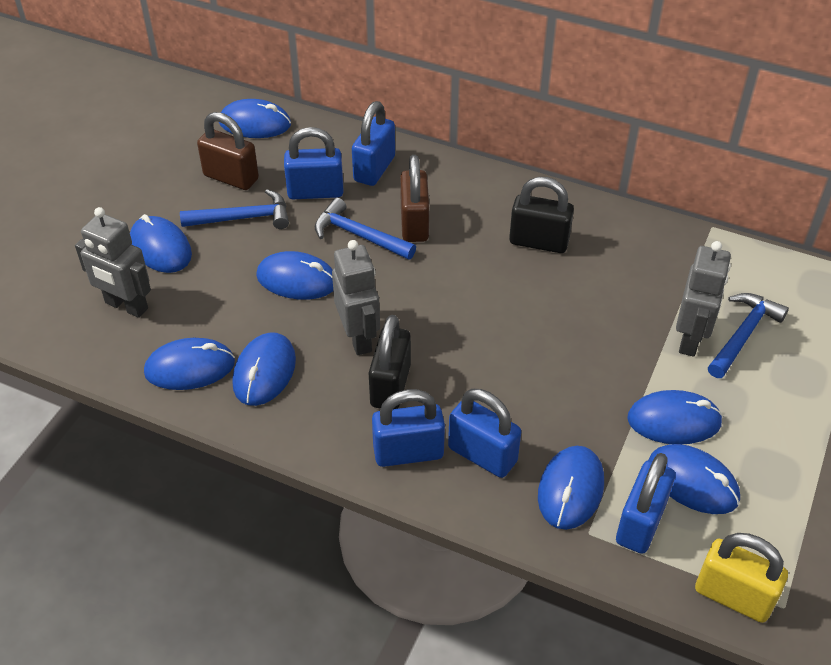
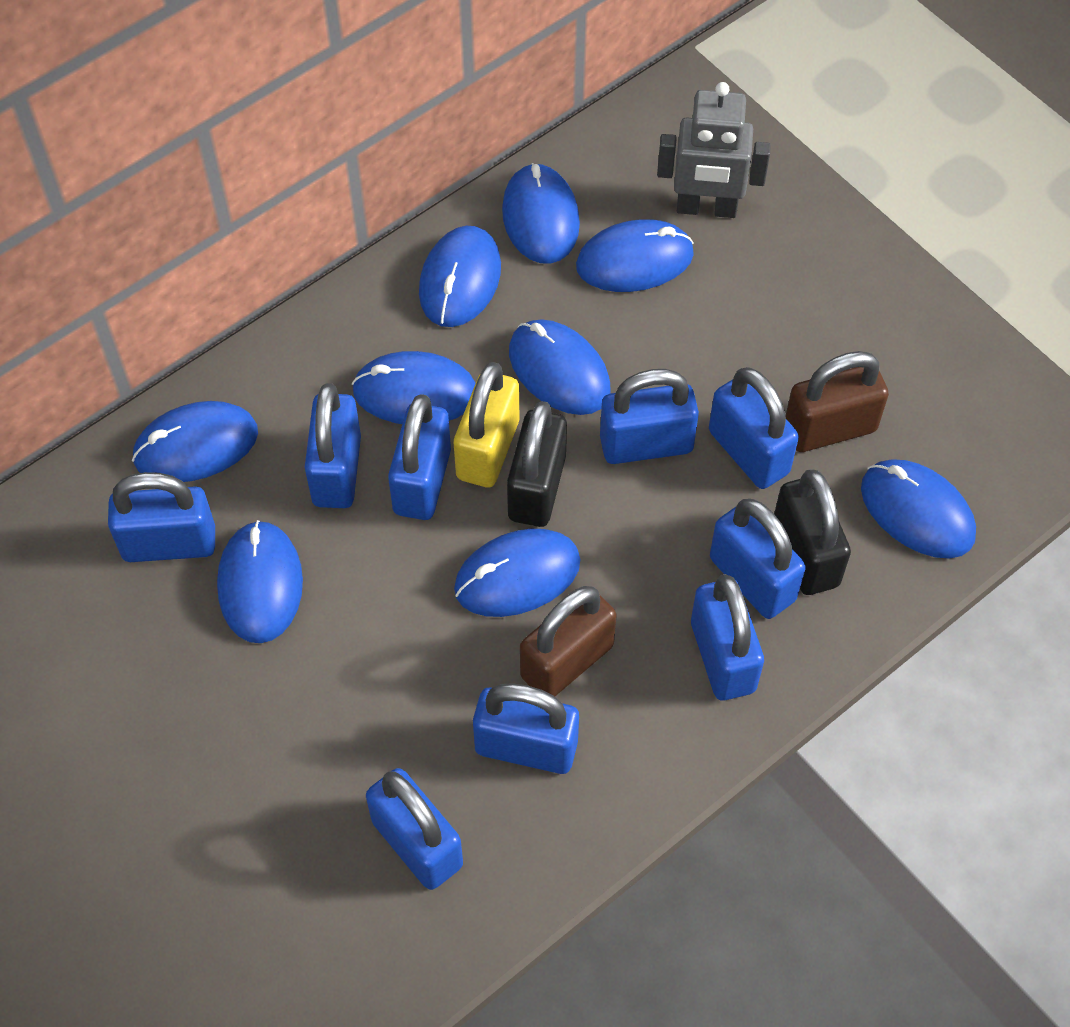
blue hammer: [180,189,289,229] [314,198,416,260] [708,293,789,378] = 3 -> none = 0
blue mouse: [130,214,192,273] [144,338,235,390] [219,99,291,138] [232,332,296,406] [256,251,333,300] [538,446,604,530] [627,390,723,444] [649,444,740,514] = 8 -> [132,401,258,482] [217,520,303,643] [352,351,476,424] [419,226,501,327] [454,529,580,617] [502,163,580,264] [509,319,611,415] [576,219,694,292] [861,459,976,559] = 9
blue padlock: [284,127,344,199] [352,101,395,186] [372,389,445,467] [448,389,521,478] [616,453,675,554] = 5 -> [108,472,215,562] [305,383,361,508] [366,768,463,890] [388,394,451,520] [473,683,579,774] [600,369,699,464] [691,574,764,700] [709,367,799,489] [710,499,806,619] = 9
grey robot: [75,207,151,318] [332,240,380,355] [676,241,731,357] = 3 -> [657,82,771,218] = 1

